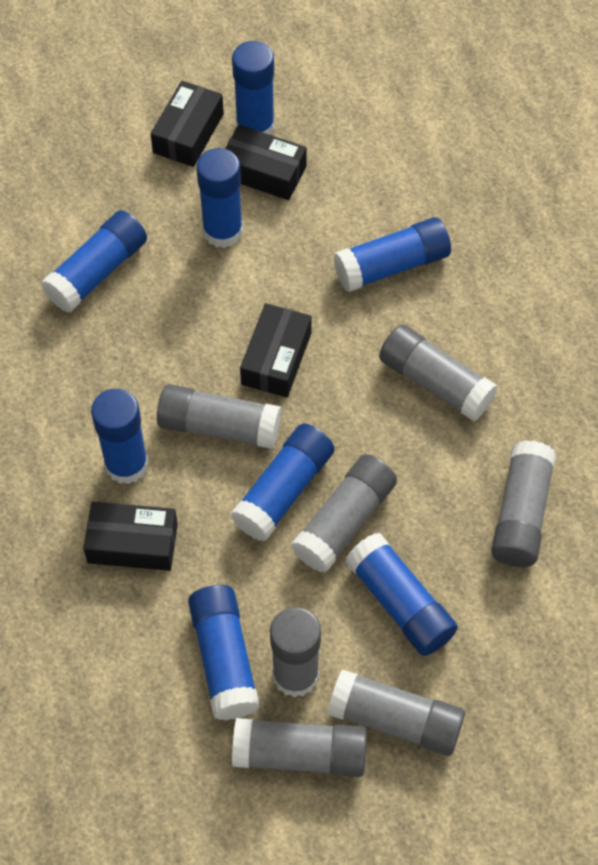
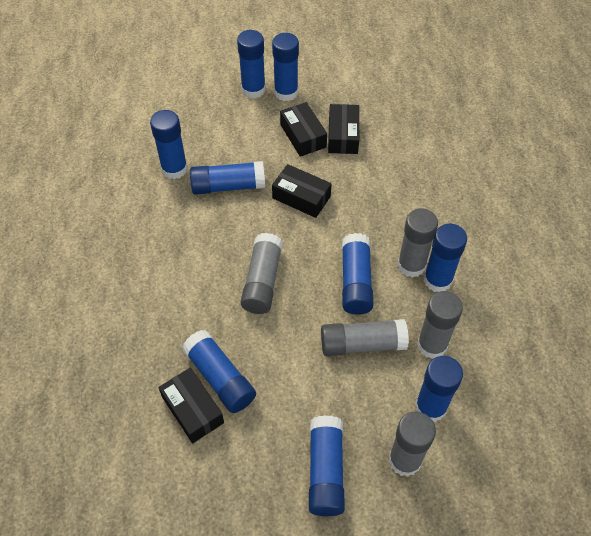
blue glue stick: [41,210,147,313] [91,389,149,484] [188,585,260,720] [196,148,243,248] [230,424,334,541] [232,41,275,135] [334,217,451,292] [345,533,458,656] = 8 -> [150,110,188,179] [182,330,256,413] [190,161,265,195] [237,30,266,98] [272,33,299,101] [309,415,345,516] [342,233,374,315] [415,356,463,422] [424,224,467,292] = 9
grey glue stick: [157,384,281,449] [232,718,367,777] [270,607,321,698] [291,454,397,573] [327,669,465,756] [379,324,498,421] [491,440,556,567] = 7 -> [241,233,283,314] [321,319,409,356] [389,412,436,477] [397,208,438,278] [417,291,463,359] = 5

